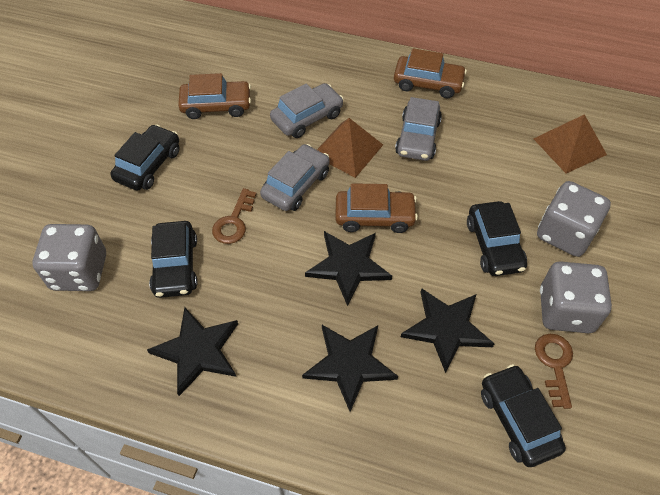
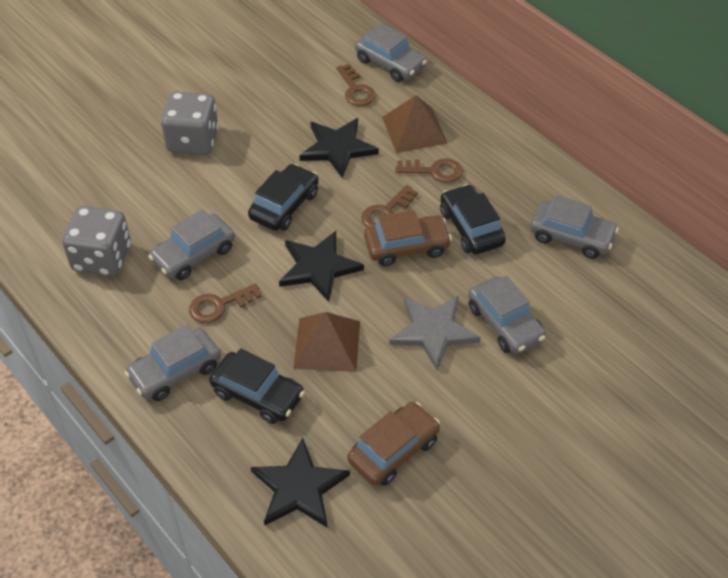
black car: [110,124,180,190] [149,221,198,298] [467,201,527,276] [481,364,566,467] = 4 -> [209,348,305,424] [248,164,319,231] [440,184,506,254] = 3
black star: [147,307,238,396] [302,325,398,412] [305,231,392,306] [401,288,495,373] = 4 -> [251,438,350,528] [279,231,364,302] [299,118,379,178] = 3
brown car: [178,73,251,119] [335,183,418,233] [394,48,467,98] = 3 -> [347,402,440,486] [364,210,452,266] = 2
brown key: [212,188,257,244] [535,334,573,409] = 2 -> [189,283,262,323] [336,64,376,106] [362,185,418,227] [395,159,463,183] = 4
grey car: [260,144,330,211] [270,83,344,138] [395,97,442,161] = 3 -> [125,325,221,401] [148,210,235,280] [355,24,427,82] [468,276,546,354] [530,195,619,259] = 5
grey dice: [33,224,106,291] [537,181,611,257] [540,261,612,333] = 3 -> [62,206,131,277] [161,91,219,155] = 2
grey star: none = 0 -> [389,296,481,370] = 1

